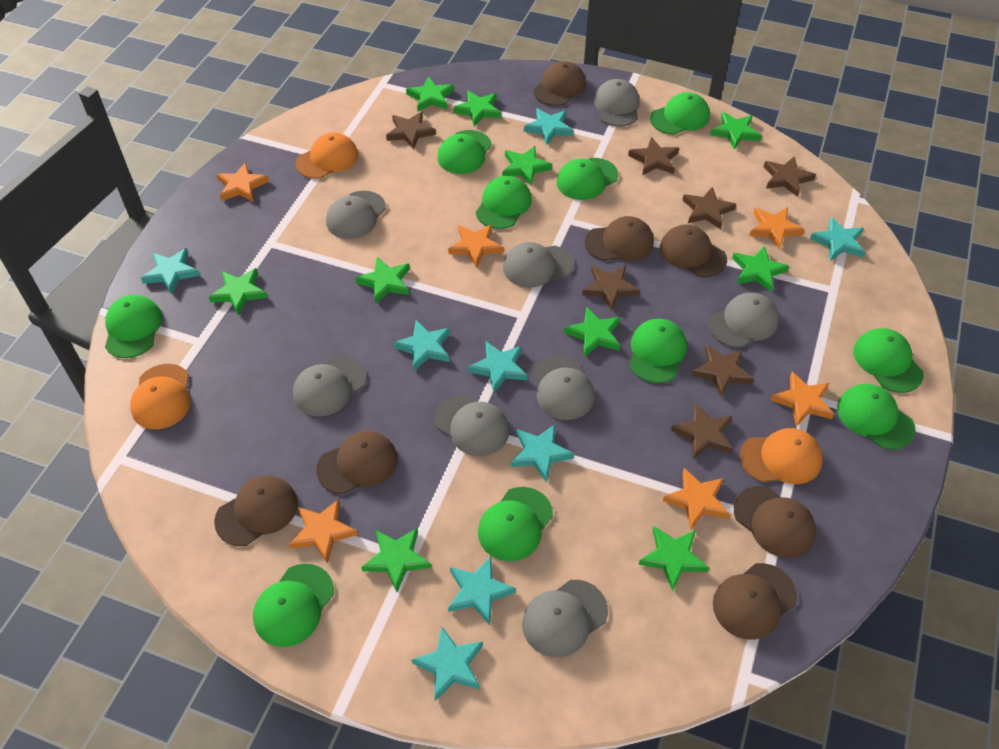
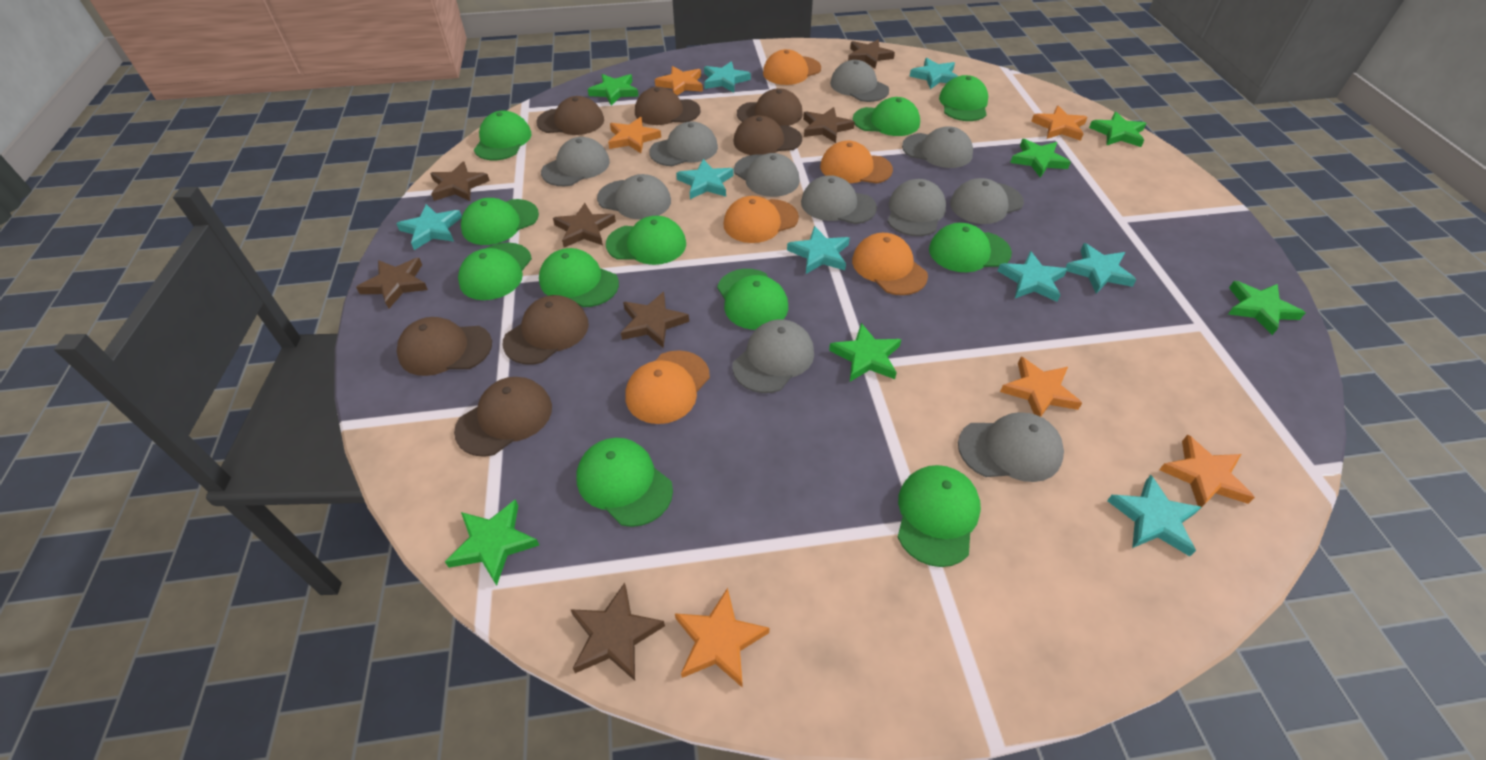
green cap: [105,295,162,358] [253,564,334,647] [437,130,492,174] [476,176,532,229] [478,487,553,561] [556,158,618,200] [629,319,687,383] [650,92,710,135] [837,384,916,450] [853,328,924,393] = 10 -> [458,243,532,300] [461,198,539,245] [474,111,532,160] [539,248,619,307] [576,438,673,527] [606,216,686,265] [717,269,788,330] [853,97,920,136] [897,465,981,567] [929,223,1012,272] [939,75,988,121] = 11
green star: [209,268,268,315] [355,257,410,304] [361,528,431,592] [406,76,454,111] [453,90,501,127] [502,146,552,186] [564,307,621,357] [638,526,709,592] [710,112,762,150] [732,246,789,292] = 10 -> [445,499,539,586] [588,74,639,106] [829,323,901,382] [1010,139,1071,177] [1089,112,1146,147] [1228,281,1306,335] = 6
grey cap: [293,357,366,416] [326,191,386,239] [434,395,509,456] [503,242,574,288] [522,580,608,657] [532,356,595,420] [594,79,640,127] [709,293,779,348] = 8 -> [541,137,610,186] [597,174,671,220] [649,121,718,166] [732,319,814,393] [734,153,800,197] [801,175,877,224] [830,60,889,102] [887,179,946,236] [902,126,973,168] [950,178,1024,224] [958,412,1064,482] = 11
orange cap: [130,364,191,429] [295,132,358,179] [740,428,823,484] = 3 -> [626,350,710,424] [723,196,799,243] [763,49,821,85] [820,141,893,183] [852,233,928,295] = 5

